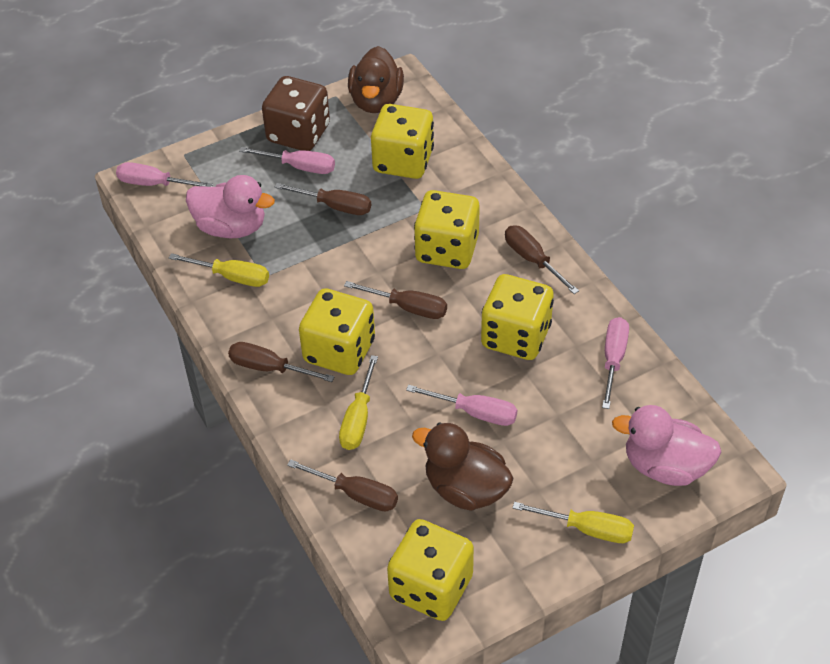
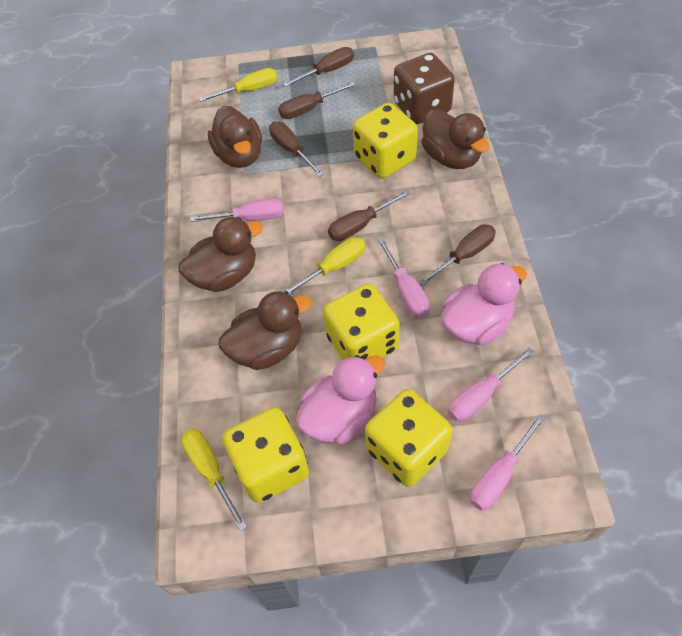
brown duck: [348,46,404,113] [412,423,514,511] = 2 -> [178,217,263,292] [208,106,262,168] [219,291,312,370] [421,109,490,169] = 4
yellow dice: [299,288,375,375] [371,104,434,179] [387,519,474,621] [414,190,480,269] [481,274,554,360] = 5 -> [223,407,309,503] [323,284,399,360] [353,103,418,178] [365,389,452,487] = 4

